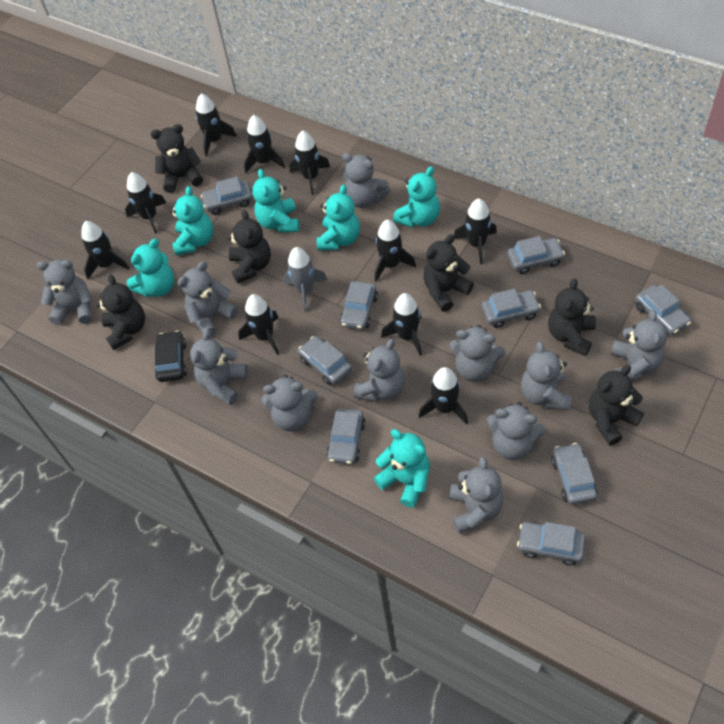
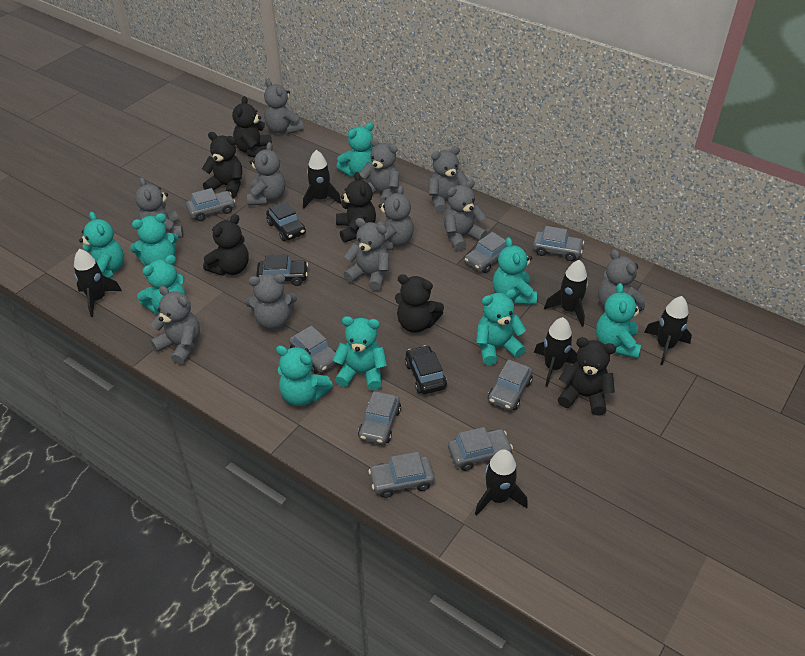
black car: [155,331,187,382] = 1 -> [256,255,308,286] [266,202,306,241] [405,345,447,394] = 3
black rocket: [82,221,130,279] [125,172,166,234] [196,93,237,156] [238,294,279,355] [244,115,285,173] [290,130,330,195] [375,220,416,282] [381,293,422,356] [419,367,468,425] [454,199,497,264] = 10 -> [74,249,122,317] [303,150,341,209] [475,449,528,516] [534,317,577,387] [544,260,588,327] [644,296,692,365] = 6
grey car: [201,176,253,215] [298,336,352,385] [326,408,366,465] [340,281,378,330] [482,289,541,328] [507,236,565,274] [517,522,585,565] [551,443,598,505] [635,284,691,335] = 9 -> [186,188,235,221] [289,326,337,374] [358,391,401,444] [368,452,434,498] [448,427,513,471] [465,232,506,273] [488,359,533,411] [533,226,584,261] = 8
grey rocket: [283,247,327,312] = 1 -> none = 0
turquoise teddy bear: [127,239,174,297] [170,186,213,256] [252,169,299,233] [317,185,360,251] [374,429,430,508] [393,166,440,228] = 6 -> [79,212,124,278] [130,213,178,266] [137,255,186,314] [276,345,333,406] [333,316,387,390] [336,122,374,177] [476,289,526,365] [493,237,537,304] [596,283,642,358] = 9

